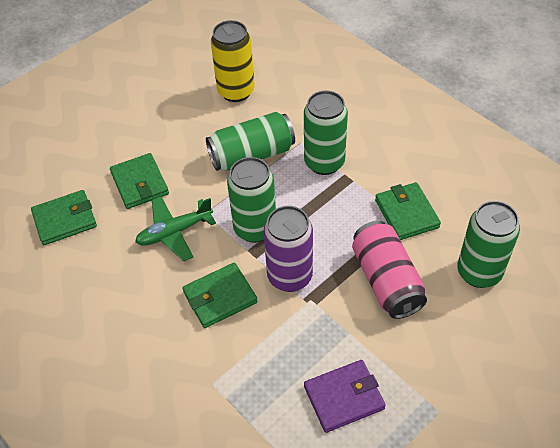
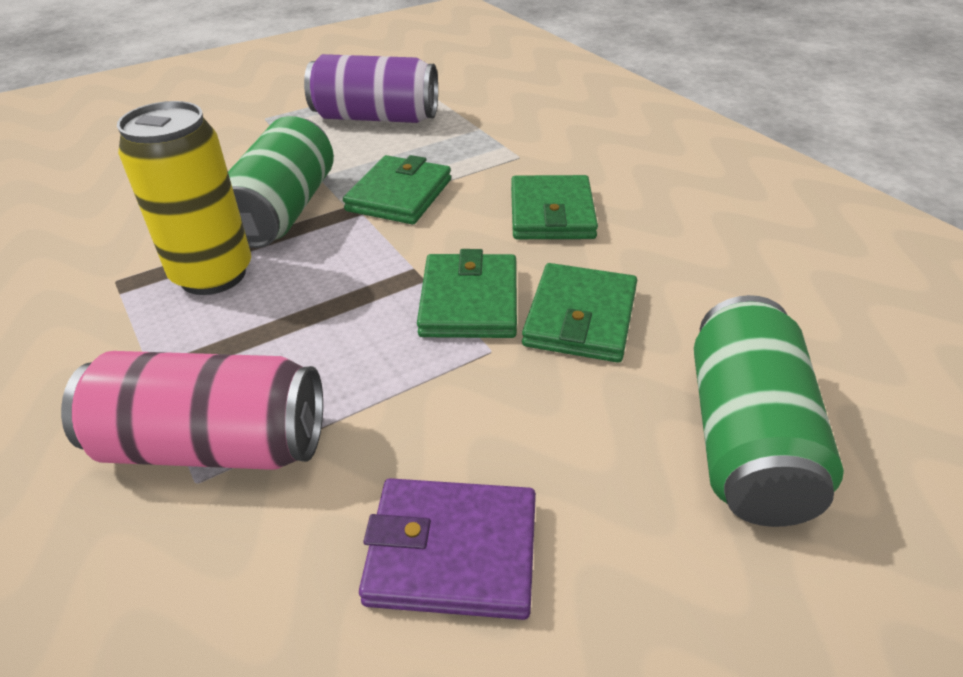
green can: [206,112,295,171] [227,157,276,243] [304,90,348,175] [457,201,520,288] = 4 -> [228,116,334,248] [694,295,844,527] = 2
green plane: [135,197,216,261] = 1 -> none = 0

